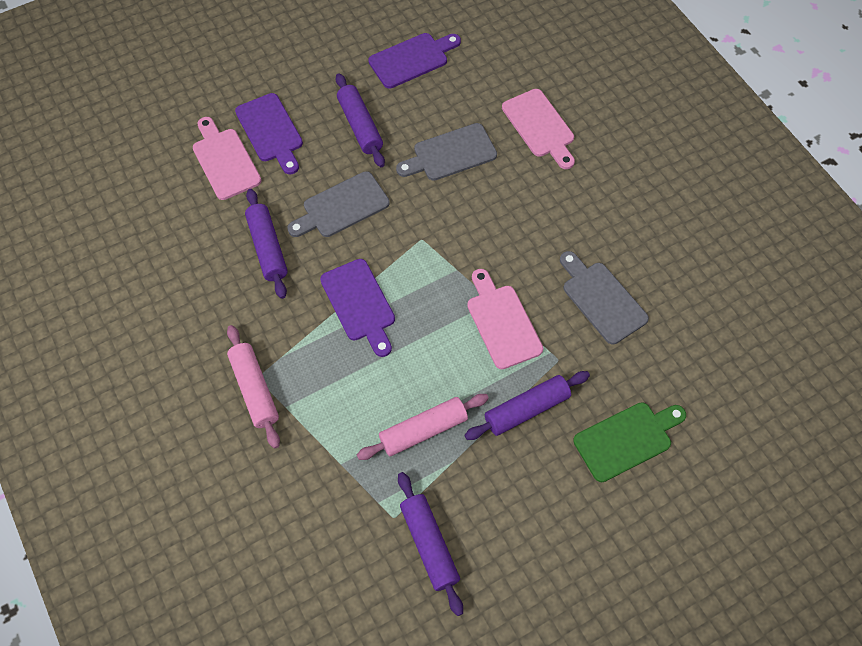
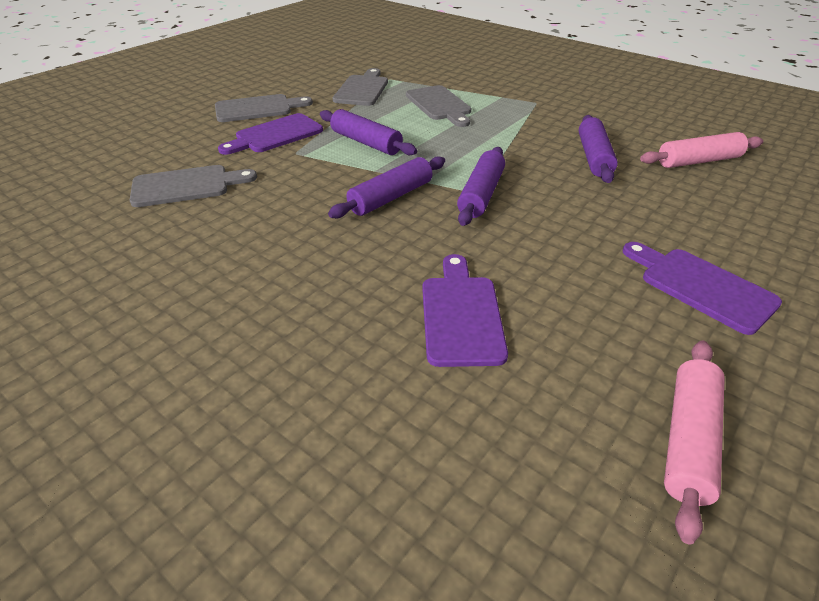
green cutting board: [573,402,686,482] = 1 -> none = 0
grey cutting board: [287,171,390,237] [396,123,497,181] [560,251,649,344] = 3 -> [130,165,257,207] [215,94,313,122] [333,68,388,106] [406,85,471,127] = 4
pink cutting board: [193,117,262,200] [467,269,543,369] [502,89,575,169] = 3 -> none = 0

